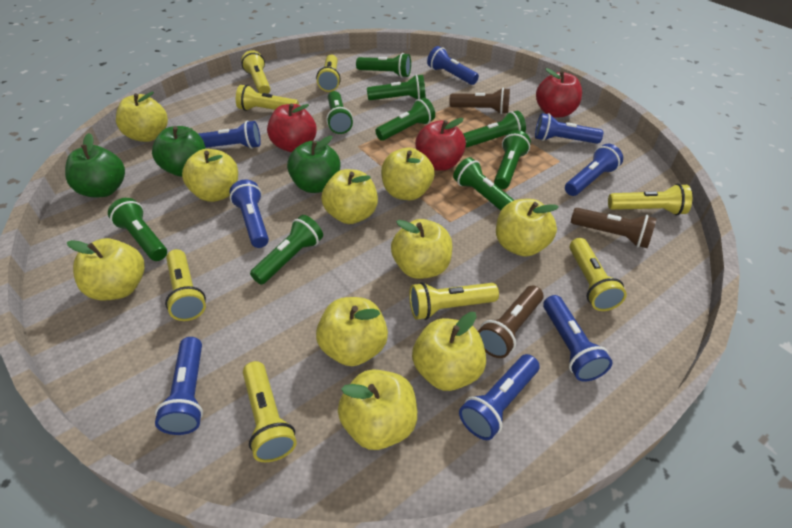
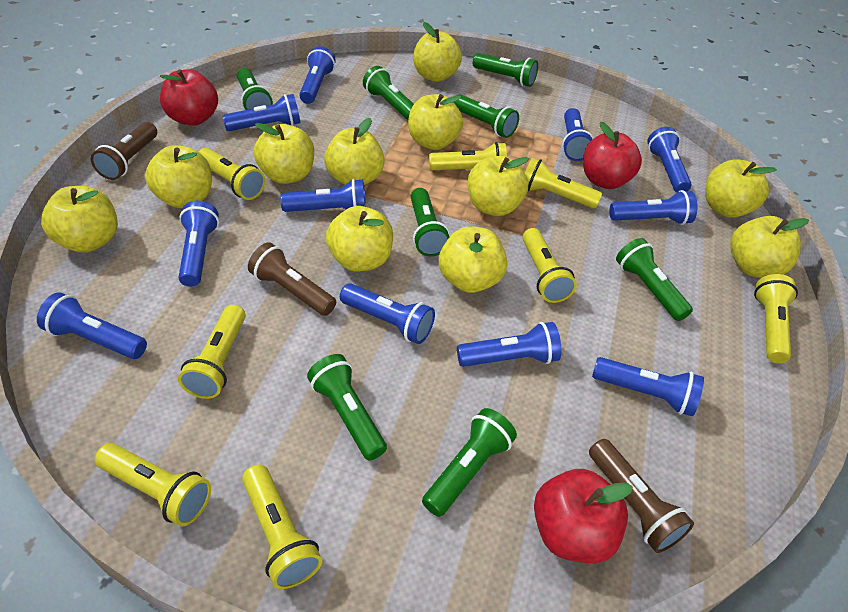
blue flashlight: [155,337,203,435] [198,121,261,149] [229,180,269,248] [427,46,479,85] [459,354,540,440] [535,113,603,144] [543,295,613,382] [565,144,623,196] = 8 -> [37,292,147,359] [178,201,219,287] [223,94,300,131] [280,179,366,212] [299,46,336,104] [340,283,435,344] [457,322,562,367] [562,108,594,161] [592,357,704,417] [609,190,698,225] [647,127,692,193] = 11
green apple: [65,133,125,198] [152,126,206,177] [287,136,340,193] = 3 -> none = 0
green flashlight: [108,198,167,261] [250,215,323,285] [326,91,353,134] [356,53,411,78] [367,74,425,100] [375,98,435,141] [453,157,514,211] [463,111,526,148] [494,130,531,189] = 9 -> [237,68,273,110] [307,354,387,461] [363,66,414,120] [411,188,450,257] [422,408,517,517] [454,94,519,138] [473,53,538,87] [616,238,693,321] = 8
yellow apple: [67,238,145,300] [116,91,168,142] [182,149,238,202] [316,297,388,366] [321,169,378,224] [338,369,417,450] [381,148,434,200] [391,219,452,279] [412,312,486,391] [496,199,559,257] = 10 -> [41,186,118,253] [145,146,212,208] [254,123,314,184] [324,118,385,185] [326,206,393,272] [408,94,463,150] [413,22,462,82] [439,226,507,293] [468,156,529,216] [705,159,777,218] [730,216,809,278] = 11

